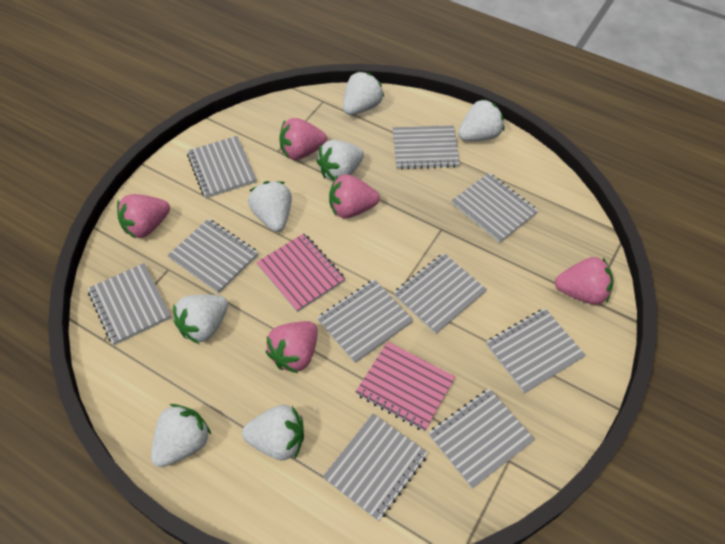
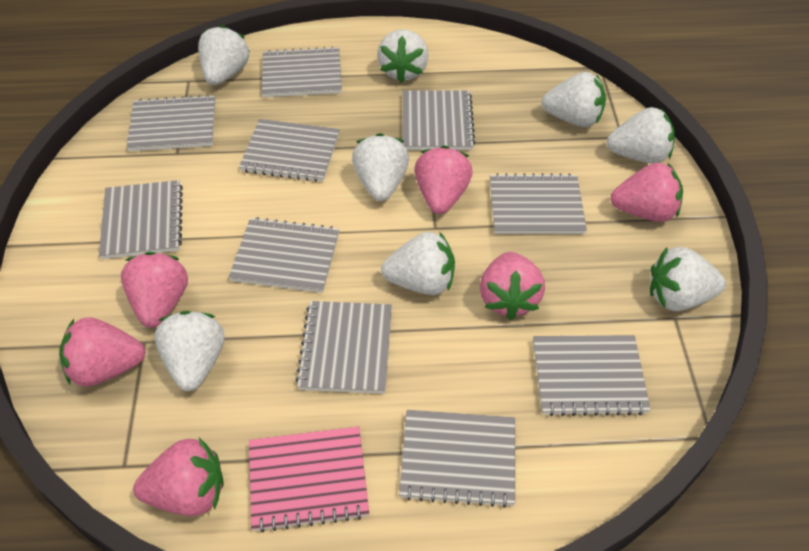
pink notebook: [256,233,345,312] [356,342,455,432] = 2 -> [249,427,369,532] = 1
pink strawberry: [117,194,170,239] [265,321,318,373] [279,118,327,160] [329,174,380,218] [555,257,614,305] = 5 -> [59,317,146,387] [121,252,188,328] [133,438,224,516] [414,145,473,214] [480,252,545,320] [610,163,683,222] = 6
white strawberry: [151,404,211,467] [173,295,228,344] [242,405,304,460] [248,181,292,232] [317,140,364,181] [343,71,384,115] [458,99,504,141] = 7 -> [154,311,224,391] [198,25,250,85] [352,133,409,201] [377,29,429,83] [381,231,455,295] [541,72,606,127] [607,107,675,163] [650,247,726,311] = 8

